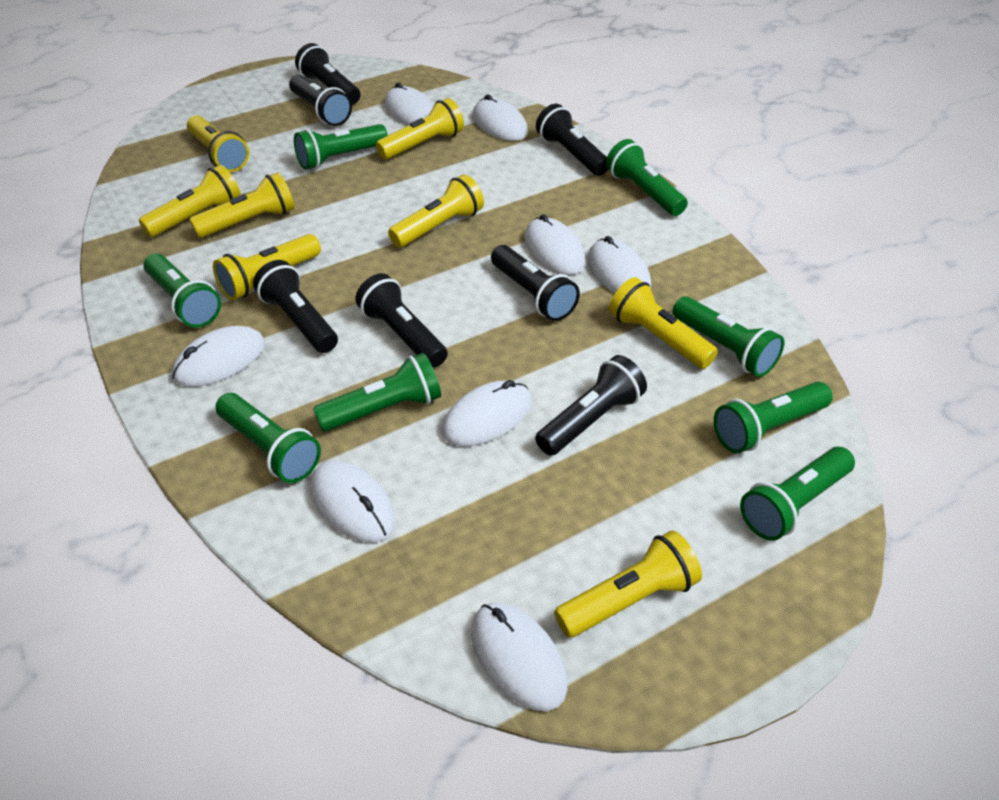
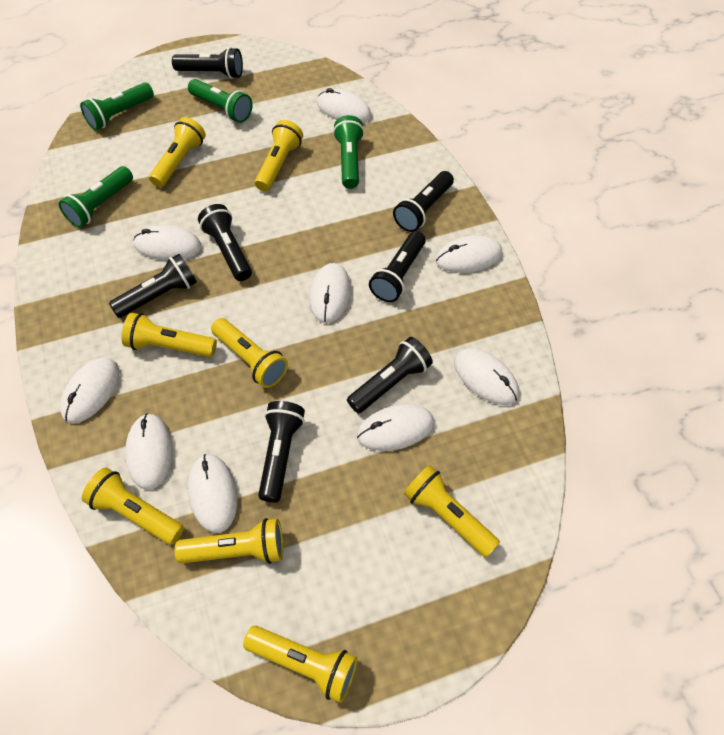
green flashlight: [143,253,221,328] [215,393,321,483] [294,124,388,170] [313,353,441,432] [606,139,688,216] [673,296,785,377] [714,382,833,453] [740,447,855,541] = 8 -> [59,166,133,228] [80,82,154,130] [188,79,253,123] [333,115,364,189] = 4
white mouse: [172,326,265,387] [310,460,395,542] [385,82,434,125] [442,380,532,446] [471,603,568,711] [473,94,528,141] [524,214,585,275] [587,236,651,293] = 8 -> [60,357,119,424] [125,414,173,490] [134,225,202,261] [188,454,238,533] [309,263,351,323] [317,88,372,123] [357,404,434,451] [436,236,502,273] [454,349,519,405] = 9

